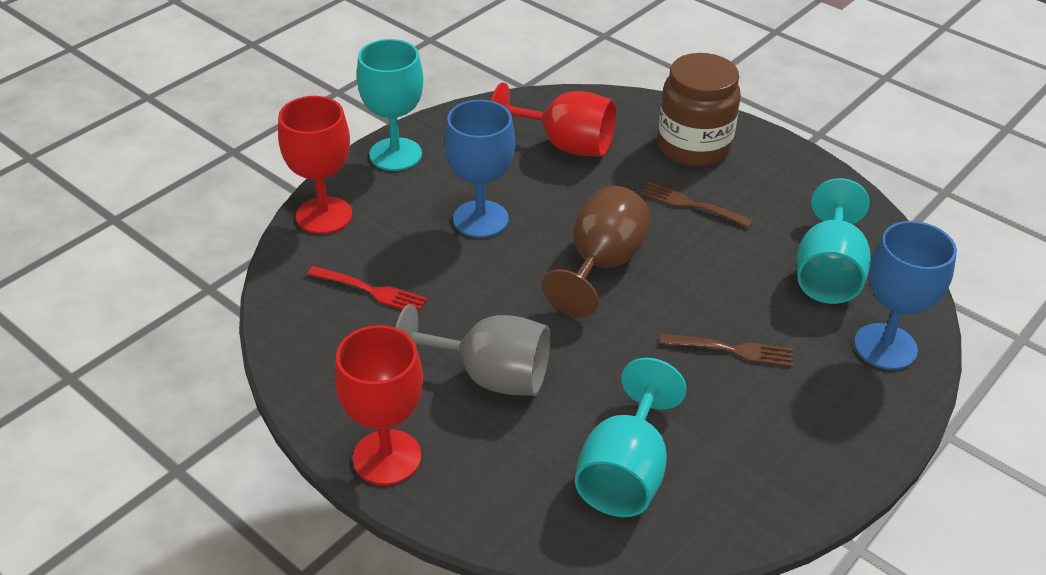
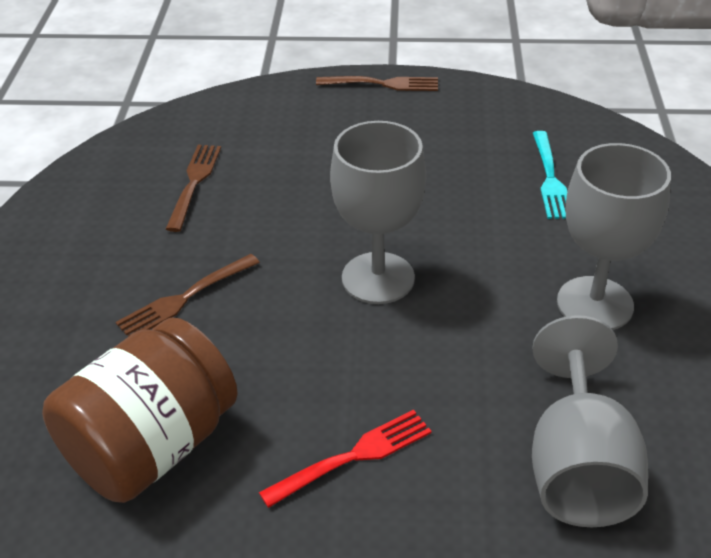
blue goblet: [445,100,515,238] [854,221,957,370] = 2 -> none = 0
brown fork: [640,182,754,228] [660,334,793,367] = 2 -> [116,254,260,337] [166,145,221,232] [316,76,438,91] = 3
brown goblet: [542,185,651,317] = 1 -> none = 0
grey goblet: [395,304,550,396] = 1 -> [330,121,426,304] [532,315,648,527] [557,143,671,330] = 3
red goblet: [278,96,352,234] [334,325,423,485] [491,82,616,157] = 3 -> none = 0
turquoise fork: none = 0 -> [533,131,567,219] = 1
turquoise goblet: [357,39,423,171] [575,358,687,517] [796,178,871,304] = 3 -> none = 0

